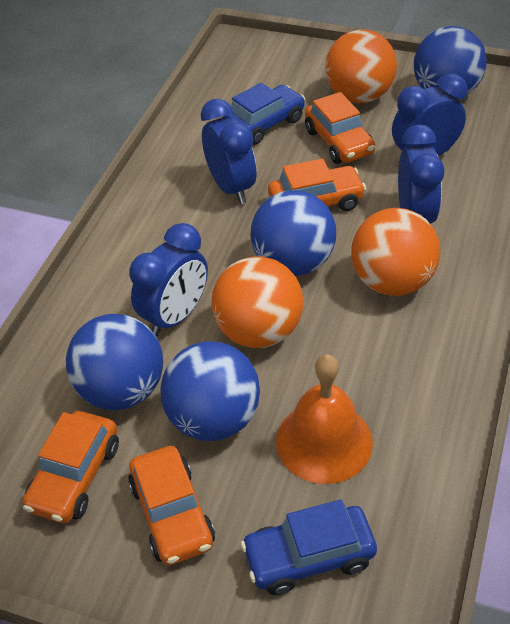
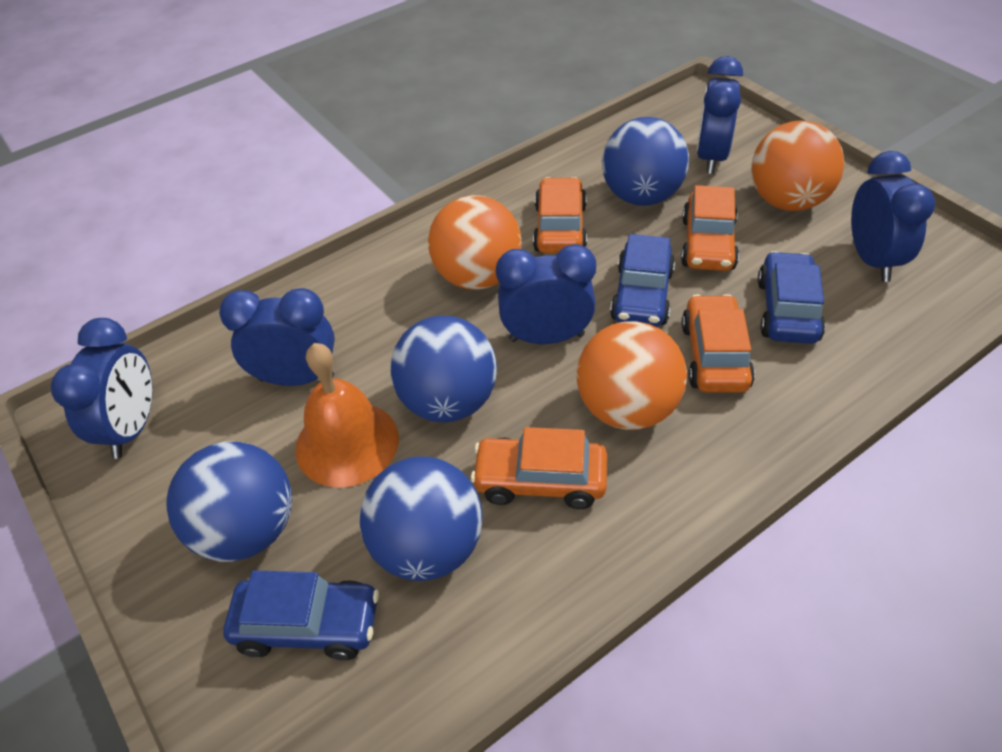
blue car: [223,83,305,145] [241,499,377,595] = 2 -> [223,570,379,660] [610,234,675,327] [758,251,825,344] = 3
blue clock: [129,223,208,337] [201,99,256,204] [392,73,467,156] [398,124,444,224] = 4 -> [51,318,153,459] [219,288,335,386] [496,244,596,344] [697,56,743,174] [851,151,935,282] = 5

